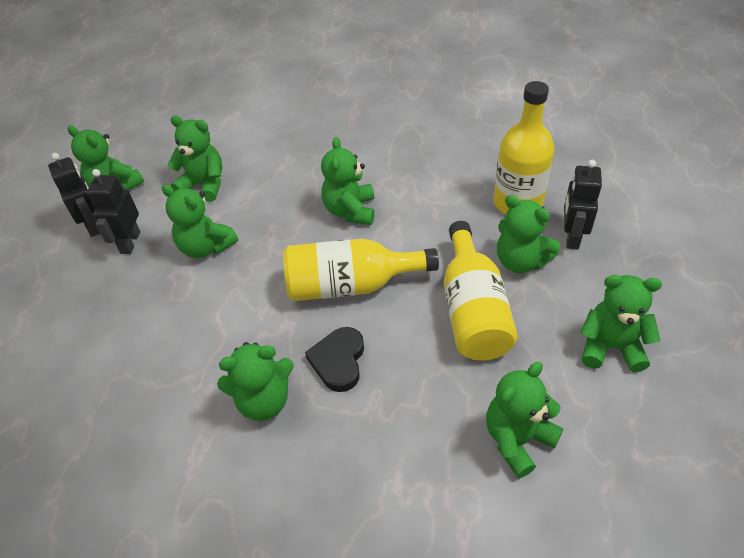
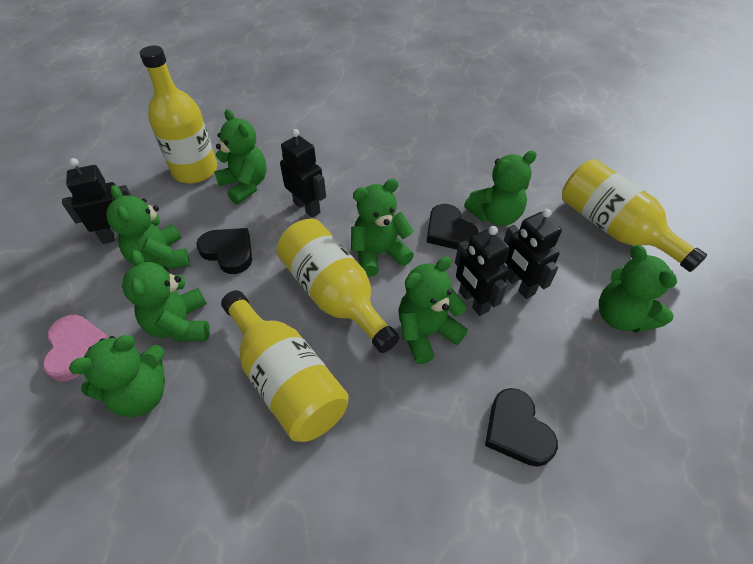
black heart: [305,327,364,392] = 1 -> [196,228,252,274] [426,204,479,250] [485,388,558,467] = 3
black robot: [48,153,100,237] [87,169,140,254] [564,160,602,249] = 3 -> [62,158,132,244] [280,129,326,218] [455,226,510,316] [504,209,562,299] = 4
pink heart: none = 0 -> [43,315,109,382] = 1
yellow bottle: [283,239,439,301] [443,221,518,361] [493,81,554,215] = 3 -> [139,46,217,183] [221,290,349,442] [276,219,399,353] [562,159,707,272] = 4

